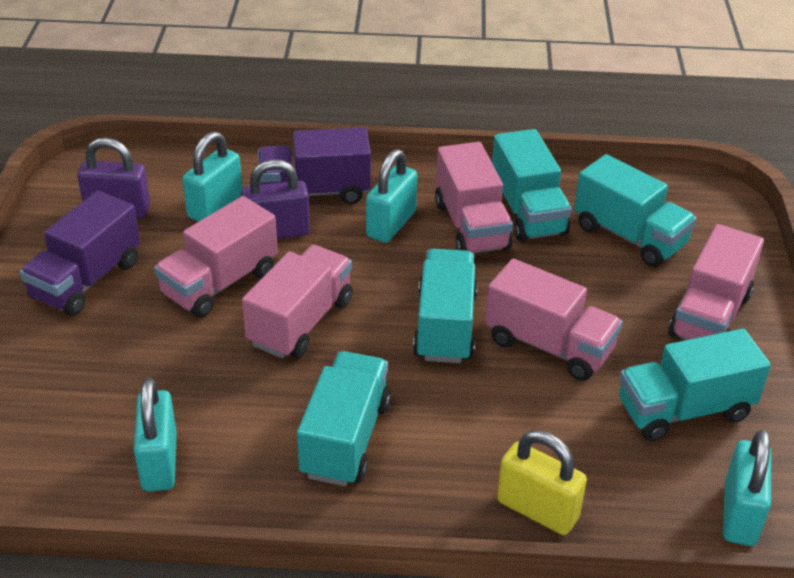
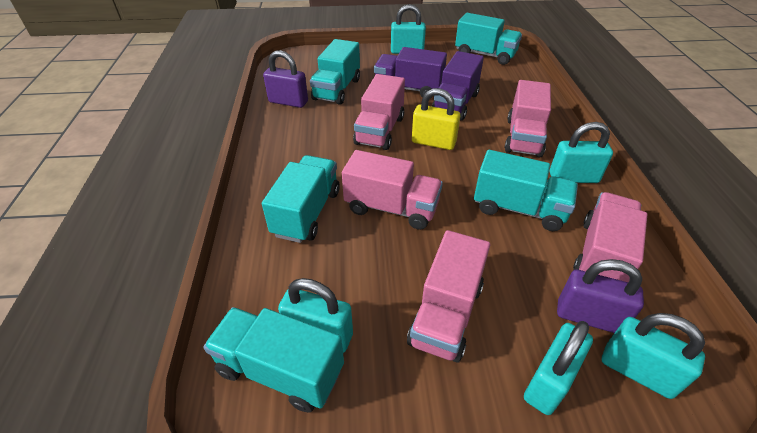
turquoise padlock: [134,378,177,491] [182,131,242,222] [366,149,417,243] [723,430,771,546] = 4 -> [278,278,353,353] [391,4,426,54] [524,321,593,415] [550,122,613,183] [602,313,705,399] = 5

